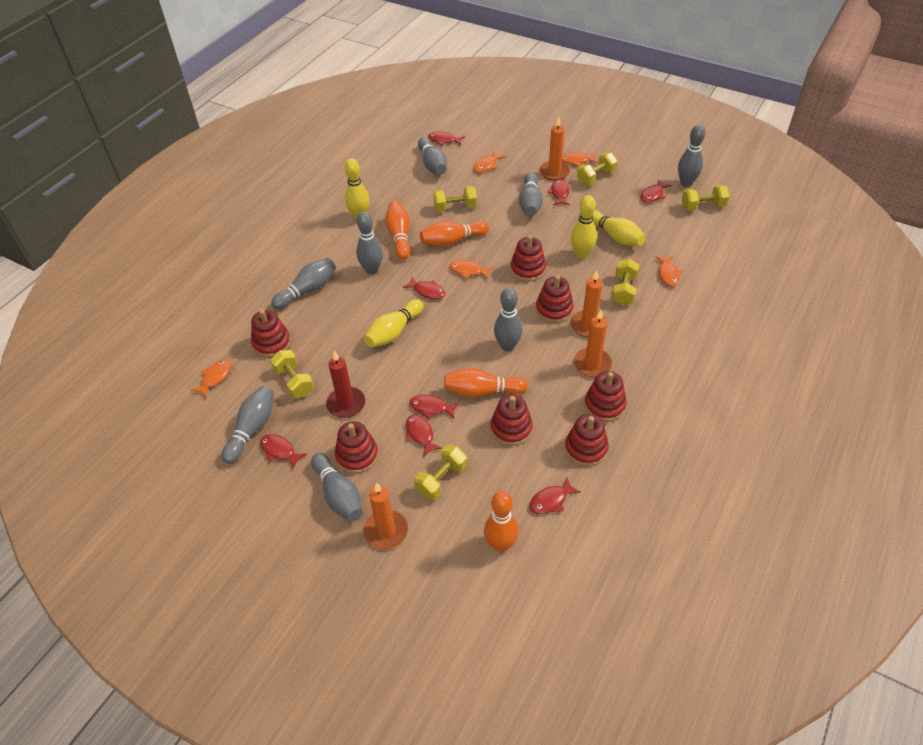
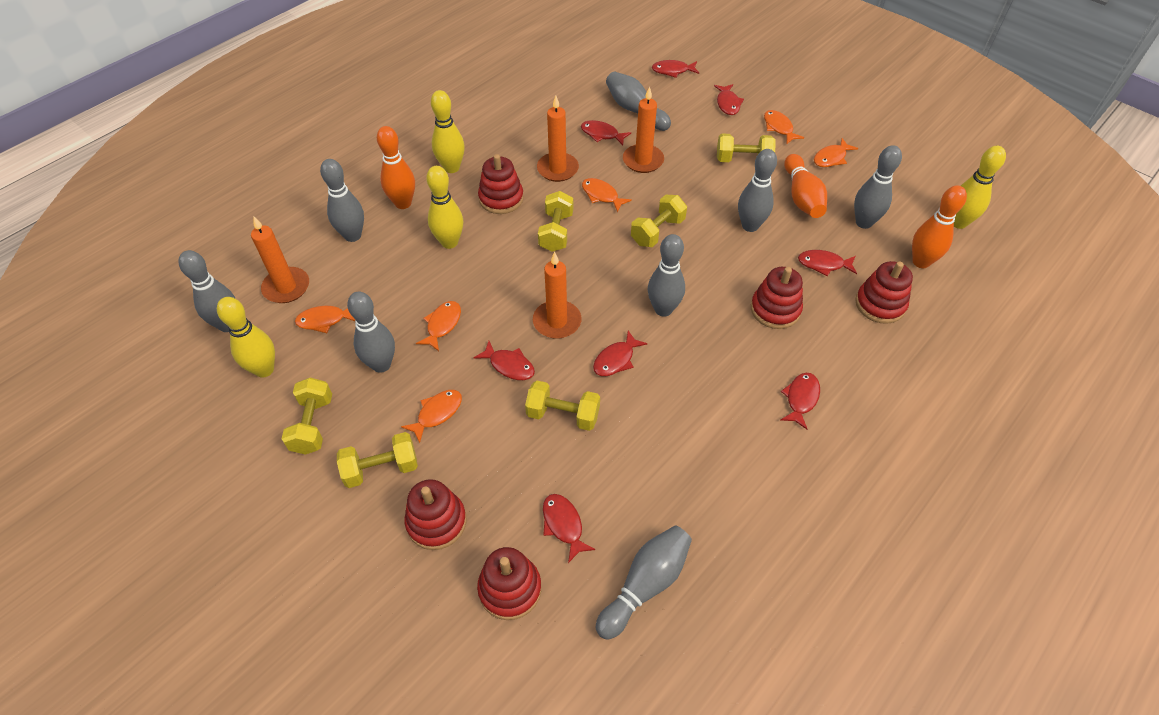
orange bowling pin: [385,201,410,260] [420,221,489,247] [444,368,528,398] [484,491,519,553] = 4 -> [377,126,415,209] [784,154,827,218] [912,185,967,268] = 3
orange fish: [191,360,231,397] [449,260,493,279] [473,151,506,172] [562,152,598,166] [656,256,683,286] = 5 -> [295,306,355,333] [401,390,462,443] [416,301,461,351] [582,178,632,213] [764,110,804,144] [814,138,858,167] = 6
red candle: [326,351,365,418] = 1 -> none = 0
red stacking toy: [251,310,291,357] [335,421,378,474] [491,394,533,446] [510,235,546,282] [536,275,574,323] [565,414,609,466] [584,371,627,422] = 7 -> [405,479,466,550] [477,547,542,620] [478,154,524,214] [751,267,803,329] [855,261,913,324] = 5

